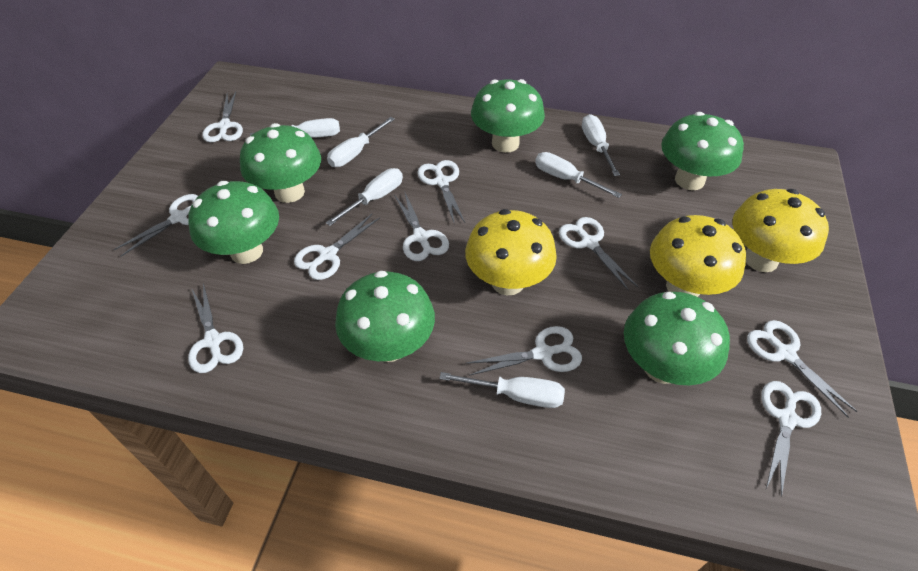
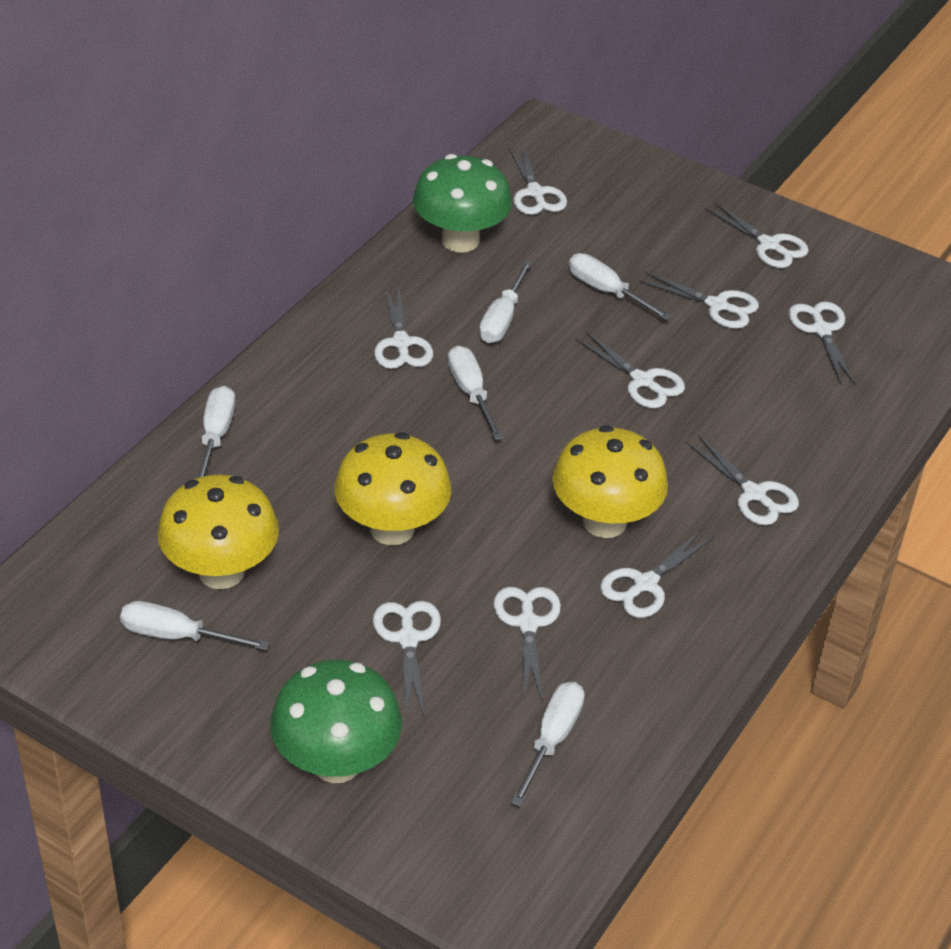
green mushroom: [188,181,279,264] [240,123,321,203] [335,271,435,362] [471,79,545,153] [624,292,730,385] [661,112,744,190] = 6 -> [270,660,402,783] [413,154,512,252] = 2

